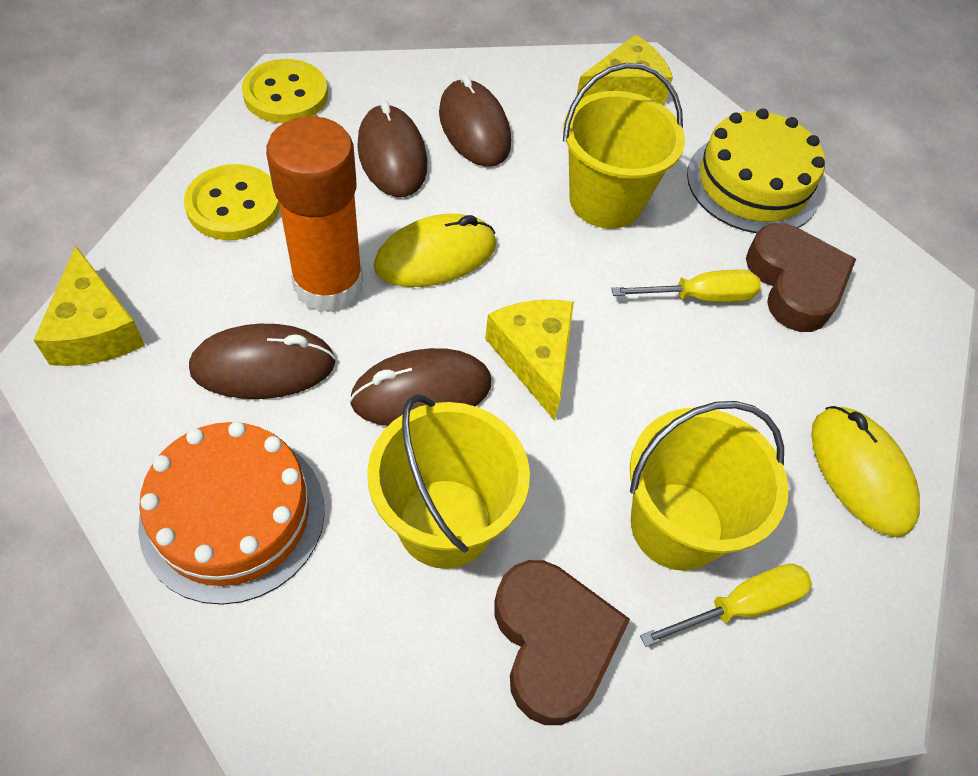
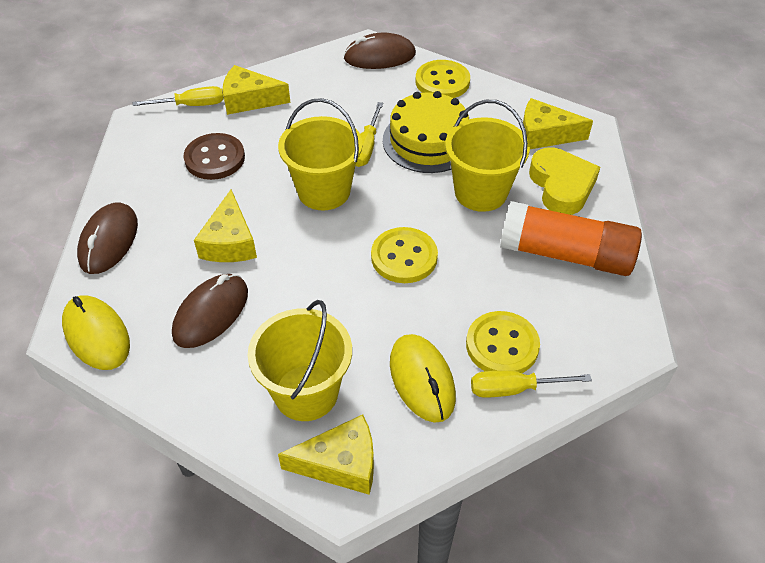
brown button: none = 0 -> [183,133,245,180] = 1
brown heart: [494,560,630,725] [746,223,856,332] = 2 -> none = 0
brown mouse: [189,324,336,399] [349,348,491,426] [357,101,427,197] [439,75,511,167] = 4 -> [77,202,138,274] [172,274,248,348] [343,33,416,69] = 3
orange cake: [138,421,325,605] = 1 -> none = 0
yellow button: [184,164,280,240] [242,59,328,123] = 2 -> [371,227,438,283] [416,60,470,98] [466,311,540,373] = 3
yellow cheese: [34,246,145,366] [485,300,574,421] [577,35,673,105] = 3 -> [194,190,257,262] [223,65,290,115] [278,414,374,495] [523,98,593,149] = 4
yellow heart: none = 0 -> [529,147,600,215] = 1
yellow screwdriver: [611,270,761,302] [640,563,812,647] = 2 -> [133,86,224,106] [355,102,383,167] [471,370,592,398] = 3

